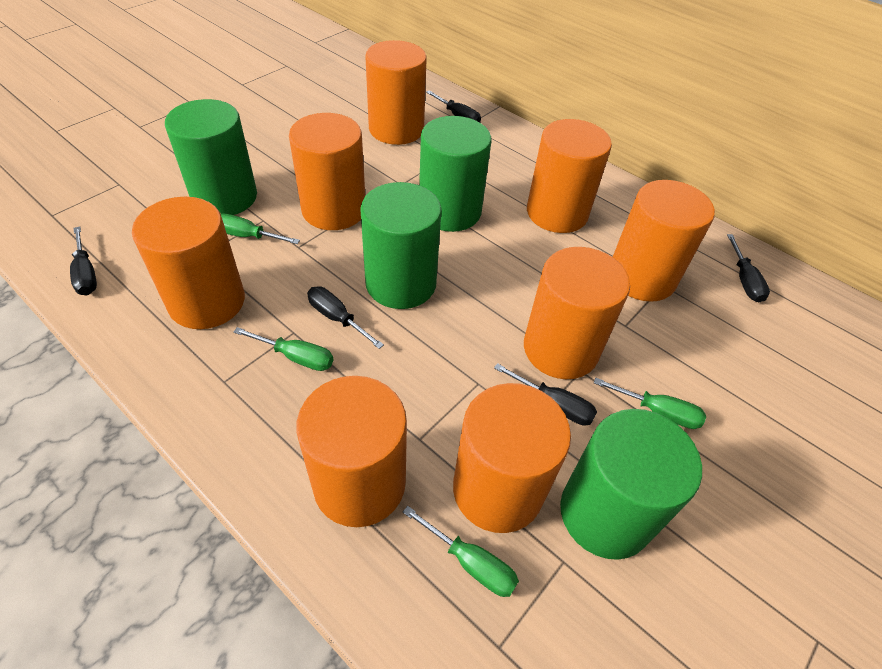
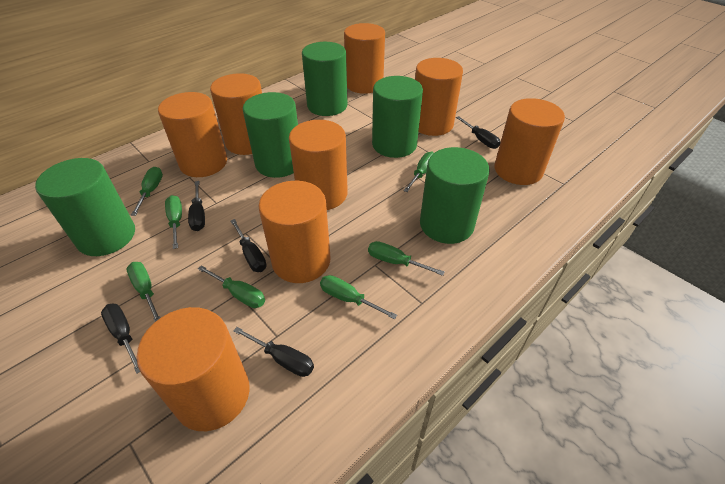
green cylinder: [165,99,257,215] [360,182,442,309] [419,116,491,232] [560,409,702,560] = 4 -> [35,158,135,256] [243,92,298,178] [302,42,347,116] [372,76,423,158] [420,147,490,244] = 5
green screwdriver: [221,214,300,244] [234,327,333,371] [403,506,519,597] [594,378,706,429] = 4 -> [127,262,160,322] [131,167,163,216] [165,195,182,249] [198,265,265,308] [320,275,397,320] [368,241,445,276] [403,152,434,192] = 7

